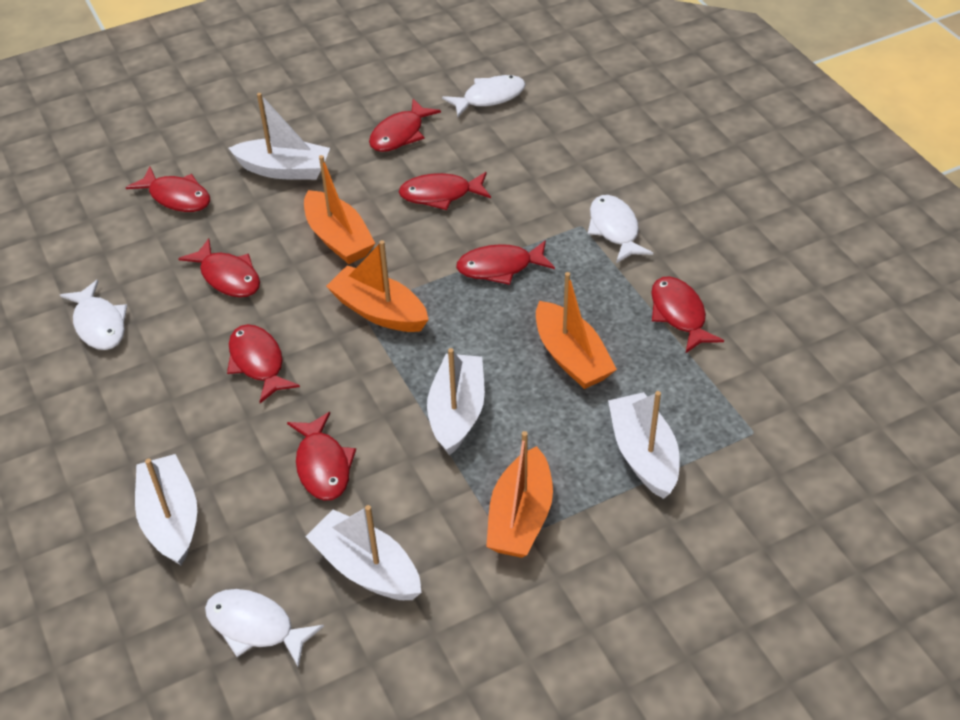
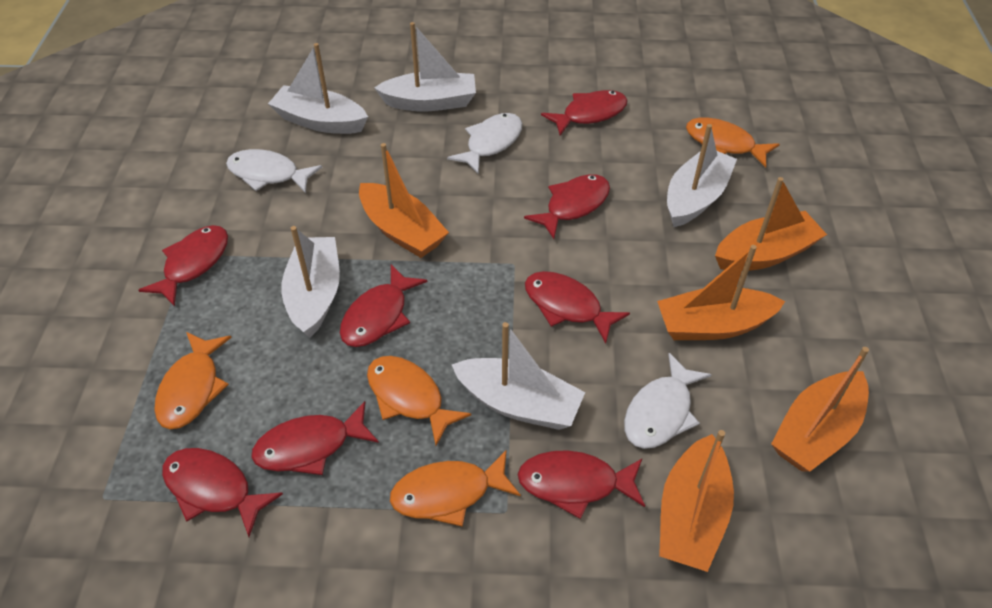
orange boat: [304,155,375,264] [326,240,429,332] [486,431,553,558] [536,272,617,389] = 4 -> [359,143,449,258] [657,245,785,340] [659,430,734,572] [715,177,827,271] [771,347,869,472] = 5
orange fish: none = 0 -> [154,332,232,429] [367,356,471,446] [390,450,521,527] [686,117,780,168] = 4
white fish: [60,280,127,350] [205,589,324,668] [442,75,526,117] [588,195,653,263] = 4 -> [226,149,322,193] [447,113,522,175] [624,353,712,449] = 3

